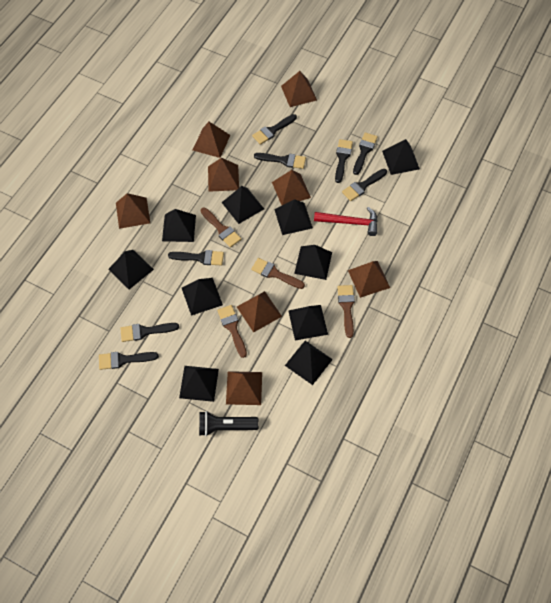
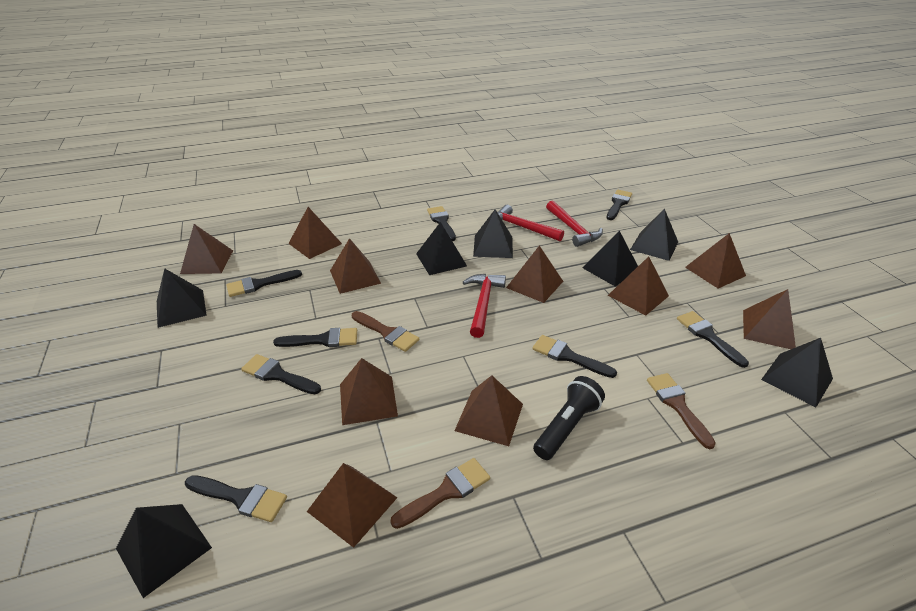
black pyramid: [108,250,154,289] [162,209,196,242] [179,366,219,402] [182,278,223,315] [222,186,264,224] [274,199,313,235] [285,341,333,385] [288,305,328,340] [294,245,332,280] [382,139,420,175] = 10 -> [116,504,212,598] [157,268,207,328] [416,222,467,275] [473,210,513,258] [582,231,638,286] [630,208,678,261] [761,338,833,407] = 7
brown brush: [201,208,241,248] [217,305,247,358] [251,258,305,289] [337,285,355,338] = 4 -> [352,311,419,352] [390,458,490,529] [647,373,716,449] = 3
brown pyramid: [116,193,150,229] [193,122,230,158] [208,158,239,192] [226,371,262,405] [237,291,282,333] [272,170,311,205] [281,71,317,107] [348,261,390,298] = 8 -> [180,224,233,274] [288,207,342,259] [307,463,397,548] [330,238,381,294] [340,358,398,425] [454,375,523,446] [506,246,563,303] [608,256,669,315] [685,233,746,288] [743,289,796,349] = 10
red hammer: [314,207,378,236] = 1 -> [463,274,506,338] [497,205,564,241] [546,201,603,247] = 3

